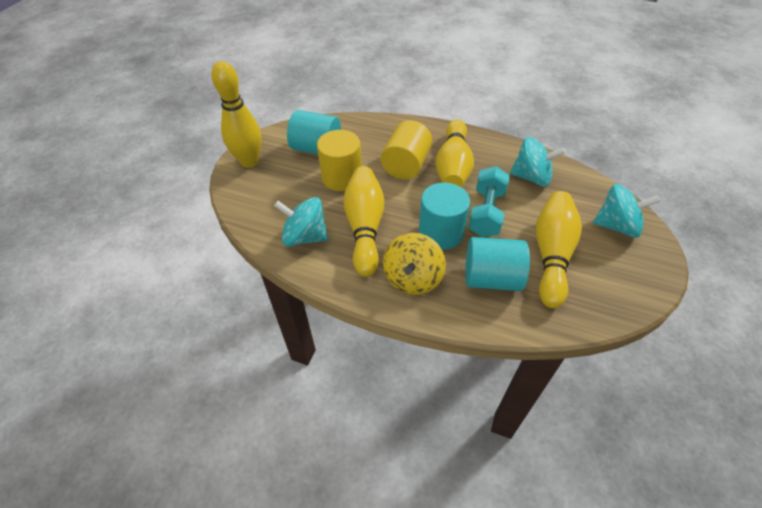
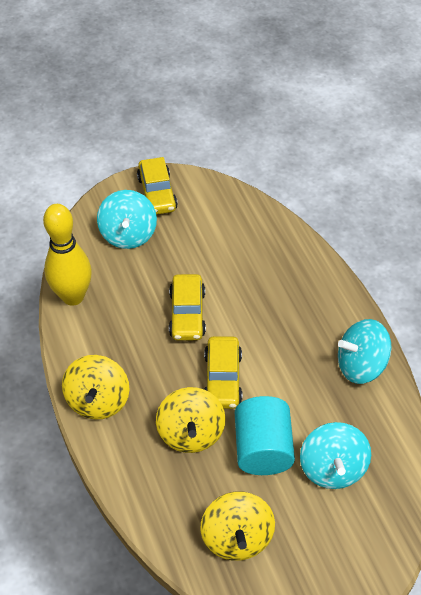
turquoise cylinder: [287,110,341,155] [419,183,470,250] [465,237,530,291] = 3 -> [235,396,295,475] = 1
turquoise dumbbell: [468,166,510,237] = 1 -> none = 0
yellow bowling pin: [212,61,261,168] [343,166,384,277] [435,120,474,188] [536,191,582,308] = 4 -> [43,204,92,306] = 1
yellow car: none = 0 -> [137,157,178,215] [169,274,206,341] [204,336,242,409] = 3
yellow cylinder: [317,130,362,191] [381,120,432,179] = 2 -> none = 0
yellow spinning top: [383,233,446,295] = 1 -> [62,355,130,420] [156,387,226,453] [200,492,275,561] = 3

